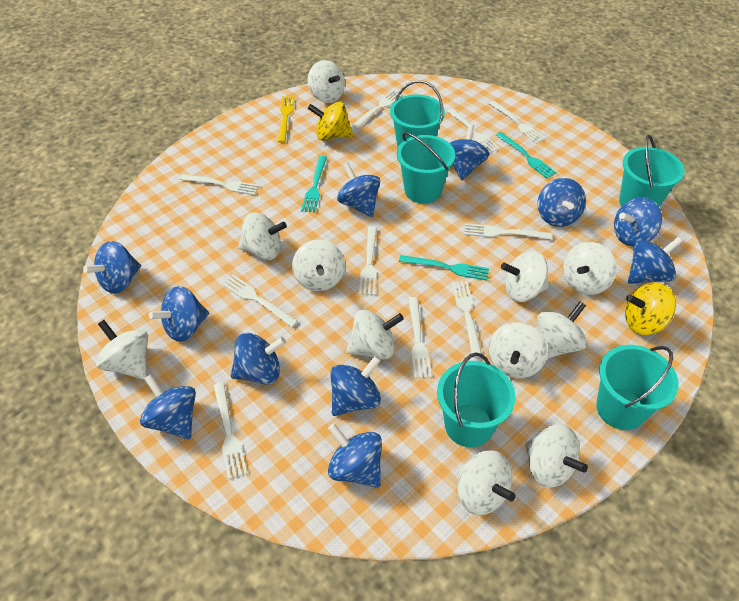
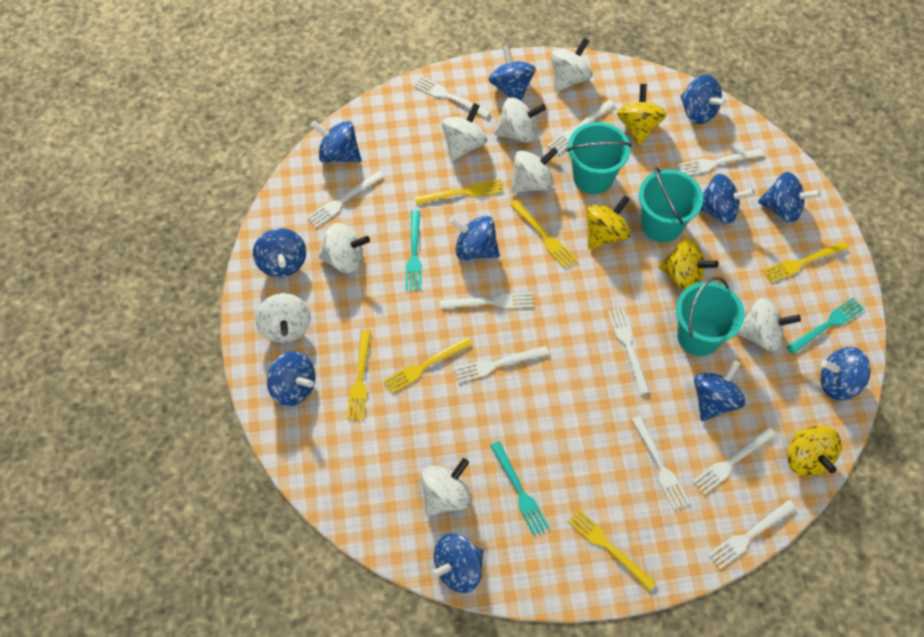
turquoise bucket: [390,80,445,147] [397,132,455,204] [437,353,516,447] [596,345,679,430] [619,135,685,206] = 5 -> [567,122,632,194] [639,167,703,242] [676,277,745,356] = 3
white spinning top: [96,320,148,379] [238,212,287,260] [292,240,345,291] [308,60,345,103] [346,309,404,360] [458,450,516,515] [488,322,548,378] [501,251,549,302] [525,424,588,488] [538,301,587,359] [563,242,617,295] = 11 -> [255,293,311,343] [319,223,370,274] [421,458,472,516] [442,103,487,161] [494,97,546,143] [511,147,558,193] [551,38,593,92] [737,298,801,352] = 8
yellow fork: [278,96,295,143] = 1 -> [347,330,371,420] [383,337,472,394] [415,179,504,204] [510,200,577,268] [567,509,656,591] [763,241,849,283] = 6
yellow spinning top: [308,102,353,141] [625,283,676,335] = 2 -> [587,195,631,249] [617,84,667,146] [658,239,719,290] [787,425,842,476] = 4

